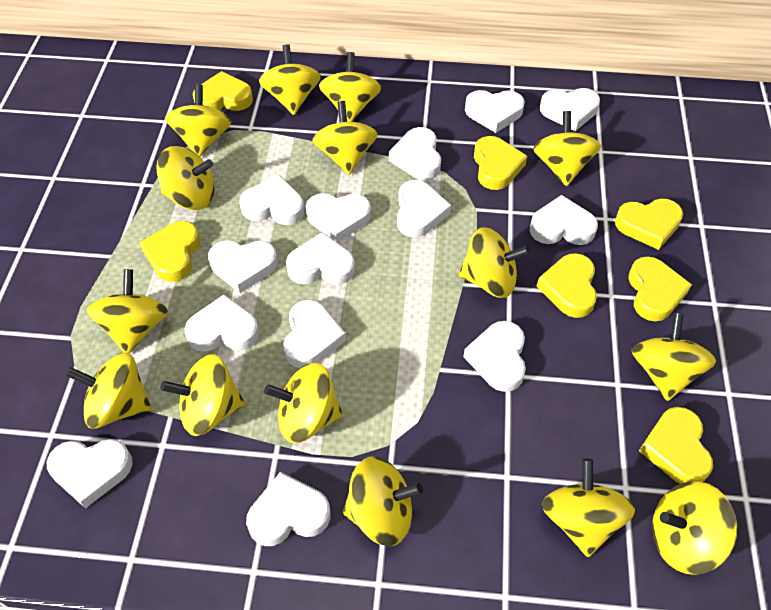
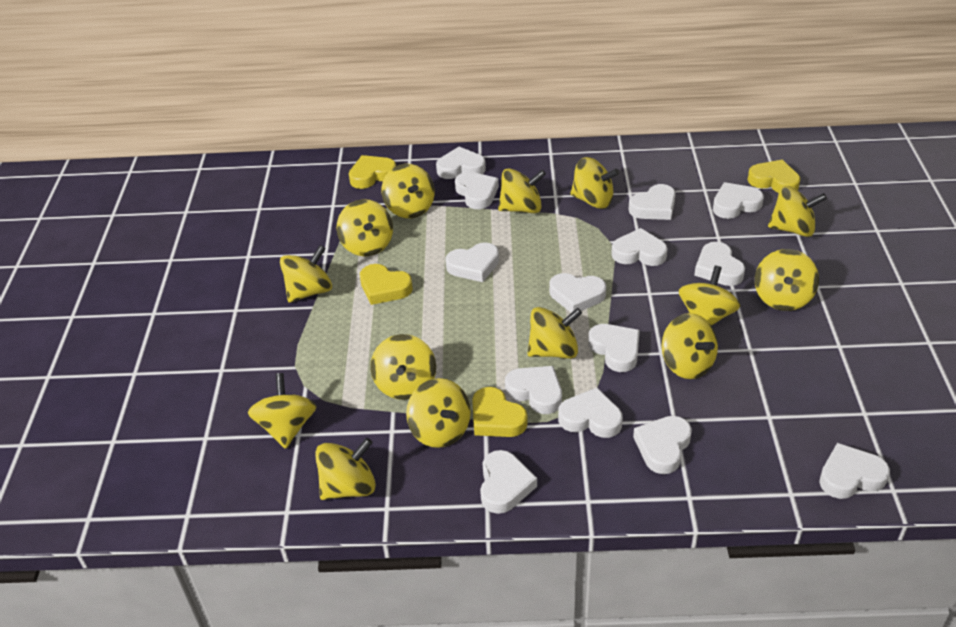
yellow heart: [139,221,200,282] [193,71,253,111] [474,136,527,190] [536,253,597,318] [615,199,683,250] [628,256,692,322] [639,407,713,484] = 7 -> [349,155,396,189] [360,264,413,305] [472,387,528,437] [748,160,800,193] = 4
yellow spinning top: [65,352,152,429] [87,269,168,353] [156,146,214,210] [161,354,245,436] [165,84,232,157] [259,44,321,115] [264,362,343,443] [312,101,378,175] [319,52,382,122] [343,456,423,546] [459,227,530,298] [533,111,601,186] [542,458,635,557] [632,313,716,401] [652,481,737,575] = 15 -> [248,373,317,449] [280,245,332,302] [315,438,376,500] [337,199,393,256] [370,334,436,400] [382,164,435,218] [406,378,471,448] [498,168,546,213] [528,307,582,359] [570,157,619,209] [662,313,718,379] [679,266,741,326] [755,249,819,311] [768,186,827,237] = 14

